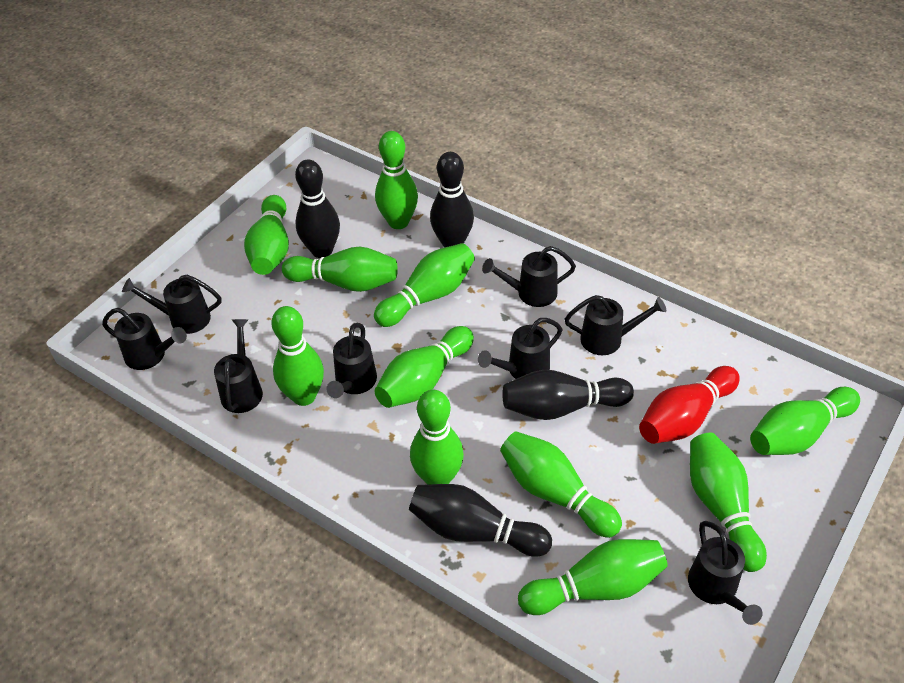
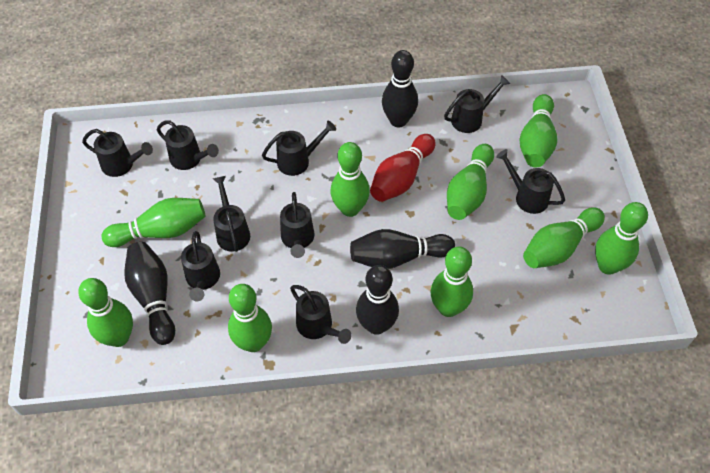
black watering can: [102,308,187,370] [122,275,221,334] [214,319,263,413] [326,323,377,398] [478,318,562,379] [482,246,576,307] [565,295,666,355] [688,521,762,625] = 8 -> [82,129,153,177] [157,120,219,170] [181,231,220,301] [213,176,250,252] [262,120,336,176] [280,192,314,258] [290,285,352,344] [444,75,510,133] [496,149,565,214] = 9
green bowling pin: [244,195,289,275] [272,306,324,406] [282,247,398,292] [374,243,475,327] [375,131,418,229] [375,326,474,408] [410,390,464,485] [500,431,622,538] [518,539,668,615] [690,433,767,572] [750,387,860,455] = 11 -> [78,278,133,347] [101,198,205,247] [228,284,272,352] [330,142,370,217] [430,247,473,317] [447,144,494,220] [520,94,557,168] [523,207,605,268] [595,202,648,275] = 9

